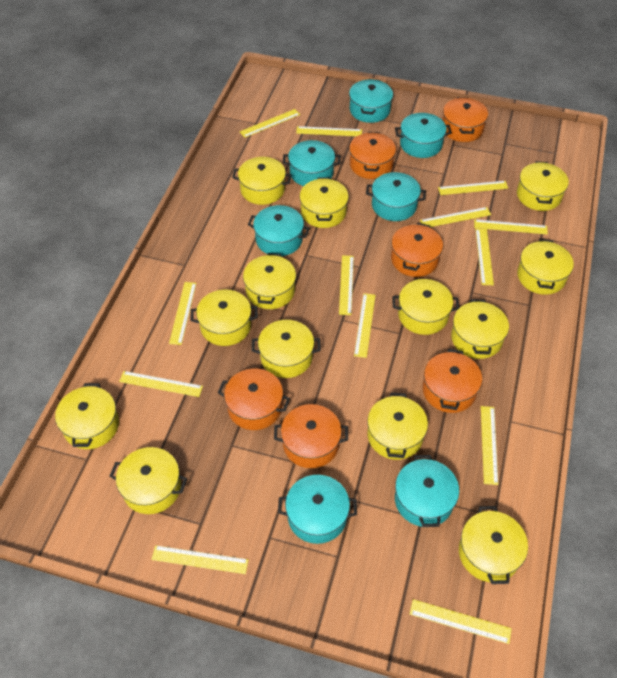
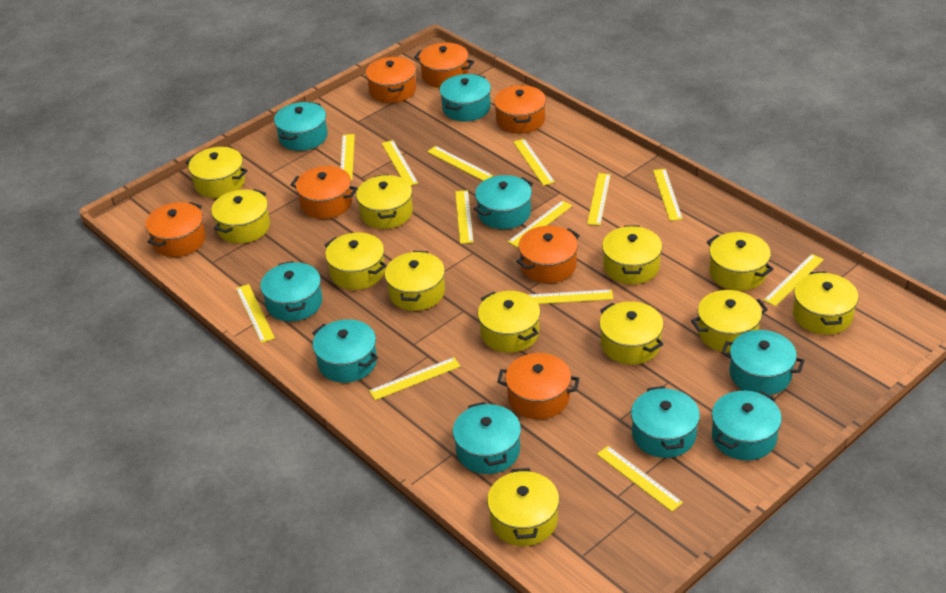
orange pot: [218,369,290,430] [274,404,348,468] [349,132,396,179] [391,223,443,277] [423,349,482,413] [443,97,488,142] = 6 -> [146,202,206,257] [290,166,358,219] [366,57,416,103] [414,43,474,88] [494,85,546,134] [497,353,579,419] [516,226,580,283] = 7
turquoise pot: [247,205,310,256] [278,475,357,544] [283,140,340,186] [349,79,393,123] [366,172,426,221] [395,113,452,158] [395,455,459,527] = 7 -> [260,261,322,322] [274,102,328,151] [312,319,378,383] [440,74,491,122] [453,402,521,474] [474,175,533,229] [631,386,700,458] [712,391,782,460] [721,330,805,395] = 9
yellow pot: [55,383,119,449] [109,447,187,514] [190,290,258,346] [232,157,292,205] [243,253,296,309] [252,320,321,378] [299,178,349,228] [367,392,428,460] [392,279,459,335] [451,299,509,359] [459,506,528,584] [517,161,569,211] [517,239,574,295] = 13 -> [185,147,248,198] [211,189,270,244] [325,233,387,290] [356,174,413,229] [385,251,445,311] [478,291,541,353] [487,468,559,546] [599,302,664,365] [602,225,662,284] [691,290,768,353] [707,232,773,291] [793,271,859,335] = 12

